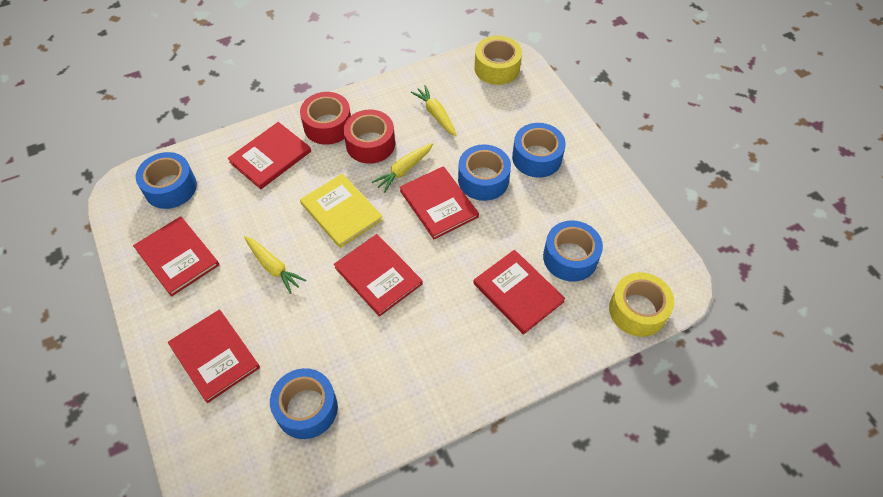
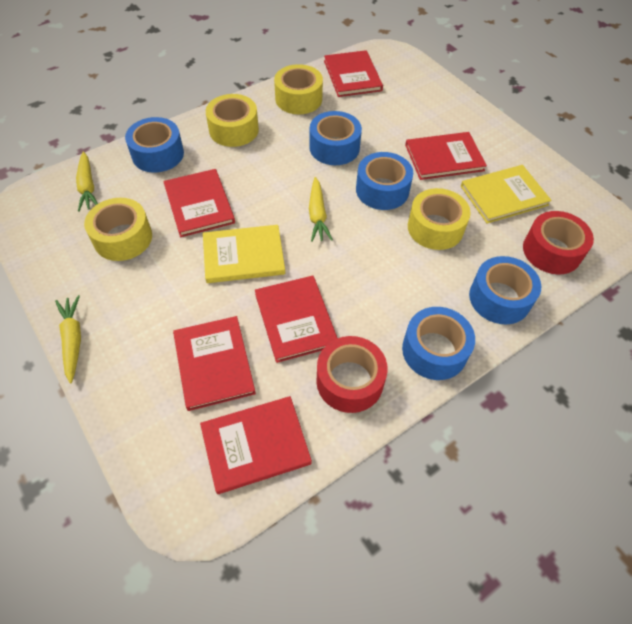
yellow book: [300,173,383,248] = 1 -> [203,225,285,283] [461,165,552,223] = 2
yellow tape: [474,36,522,85] [609,272,674,337] = 2 -> [84,198,152,261] [206,94,259,147] [274,64,323,114] [408,188,471,250] = 4

